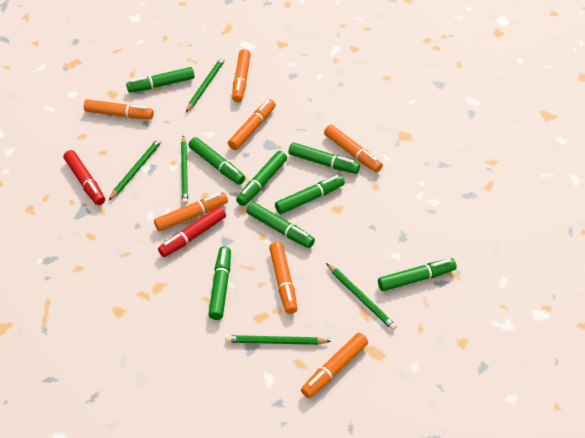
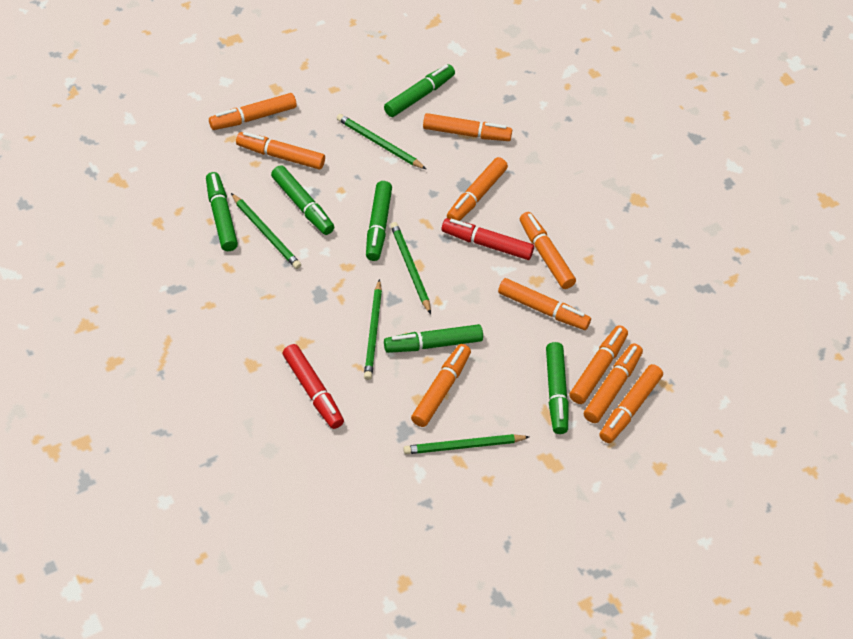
green marker: [126,67,195,93] [189,137,245,185] [208,246,231,320] [236,151,287,206] [246,202,315,248] [275,175,345,214] [289,142,360,174] [378,258,457,291] = 8 -> [206,172,238,251] [271,165,334,235] [366,181,392,261] [384,64,455,117] [384,324,483,353] [546,342,569,434] = 6
orange marker: [84,99,154,119] [154,192,228,232] [228,99,276,150] [232,49,251,102] [269,242,297,314] [301,333,368,398] [324,125,383,173] = 7 -> [209,93,297,130] [236,132,325,170] [411,344,471,427] [423,113,512,141] [447,157,508,221] [498,278,591,330] [520,212,576,289] [569,325,628,404] [584,343,643,423] [599,364,663,443] = 10

